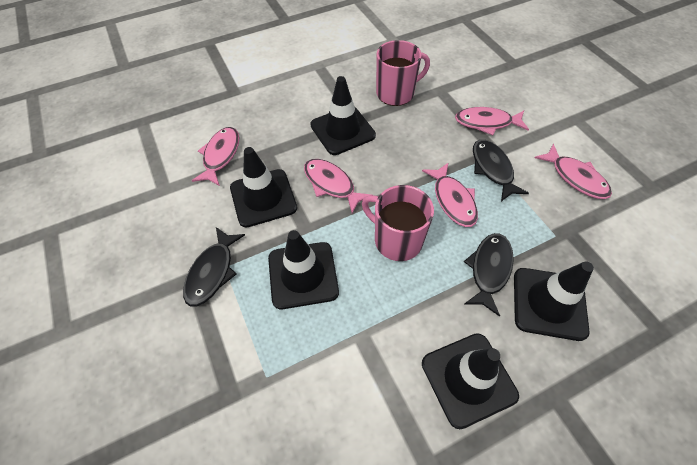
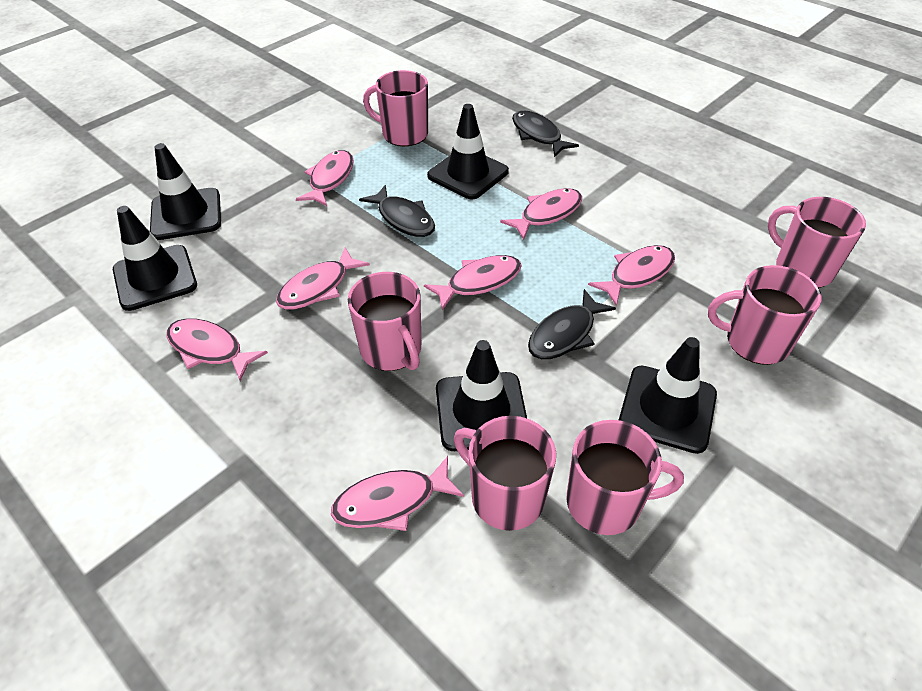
pink fish: [191,127,240,186] [304,159,372,214] [422,162,478,227] [455,107,529,135] [535,144,612,199] = 5 -> [167,318,268,381] [276,247,370,310] [296,150,354,206] [331,456,464,531] [424,255,522,310] [500,188,582,240] [588,245,675,306] = 7
pink mug: [362,185,434,261] [376,40,430,106] = 2 -> [348,272,421,371] [363,70,428,146] [454,416,556,531] [566,420,684,535] [708,265,821,365] [768,197,866,288] = 6

